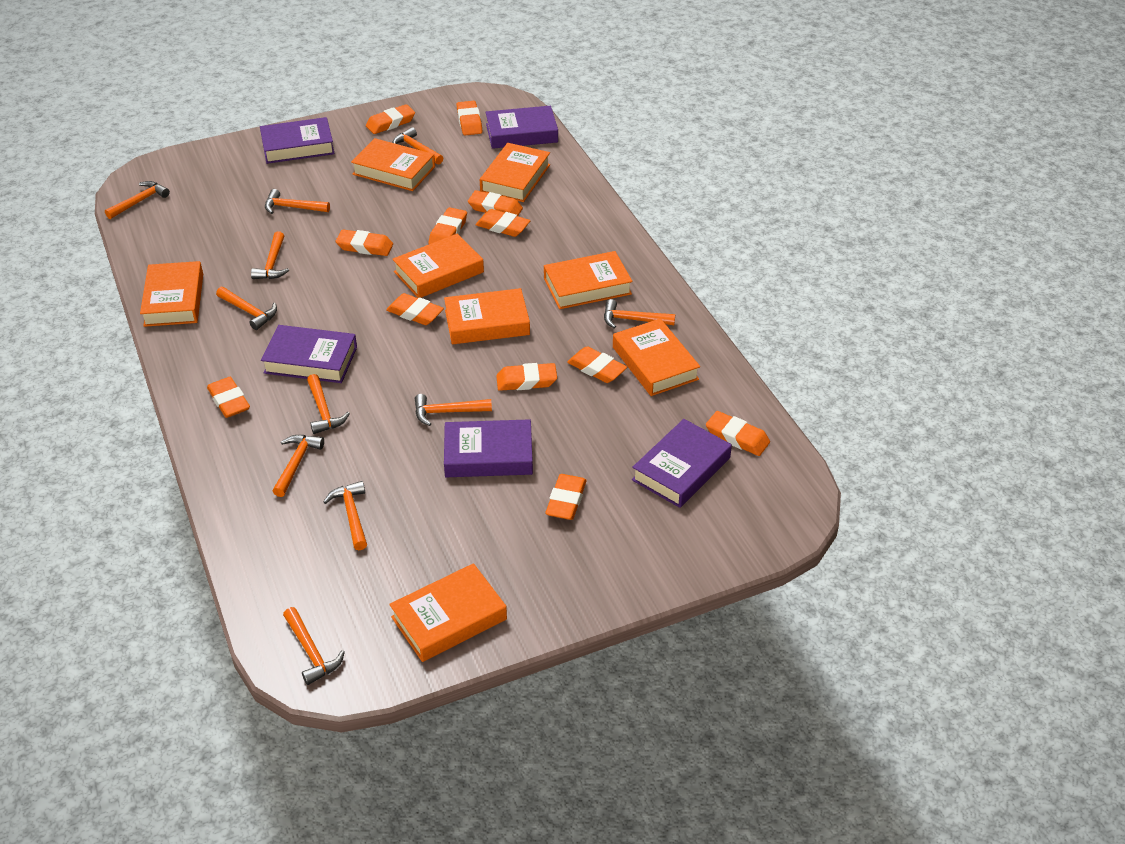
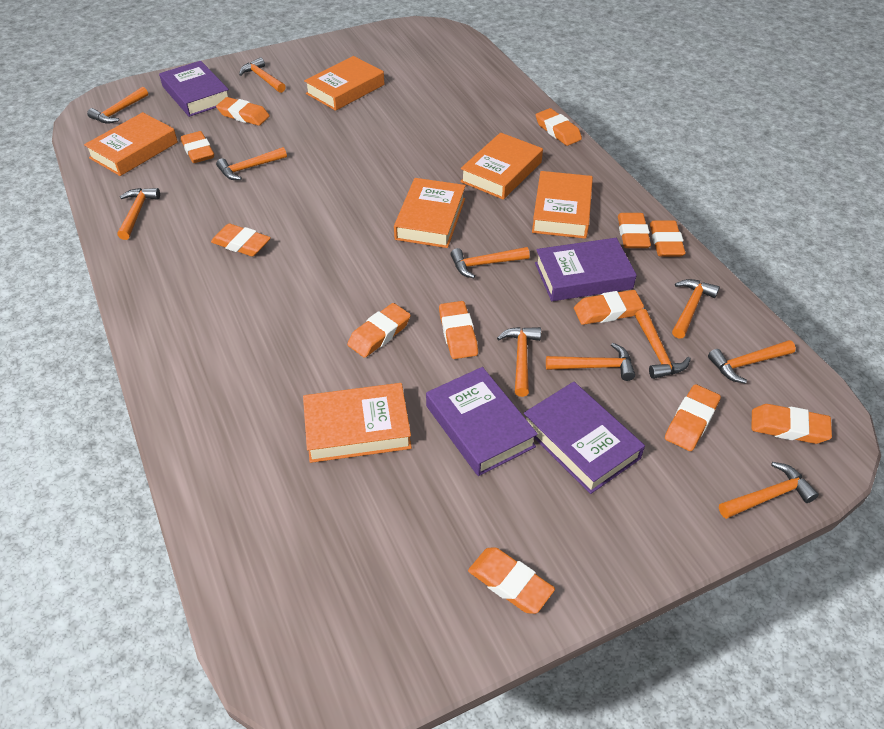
orange book: [140,261,203,327] [351,138,435,191] [389,563,507,662] [392,234,484,298] [444,288,530,344] [480,143,550,202] [544,251,632,309] [613,319,700,396] = 8 -> [84,112,178,176] [303,383,412,463] [304,56,384,111] [394,178,466,248] [460,132,543,200] [532,171,593,239] = 6
purple book: [260,117,335,164] [261,325,357,383] [444,419,533,477] [486,106,558,149] [632,419,732,508] = 5 -> [159,61,229,117] [426,367,538,476] [524,382,645,494] [535,238,637,301] = 4

